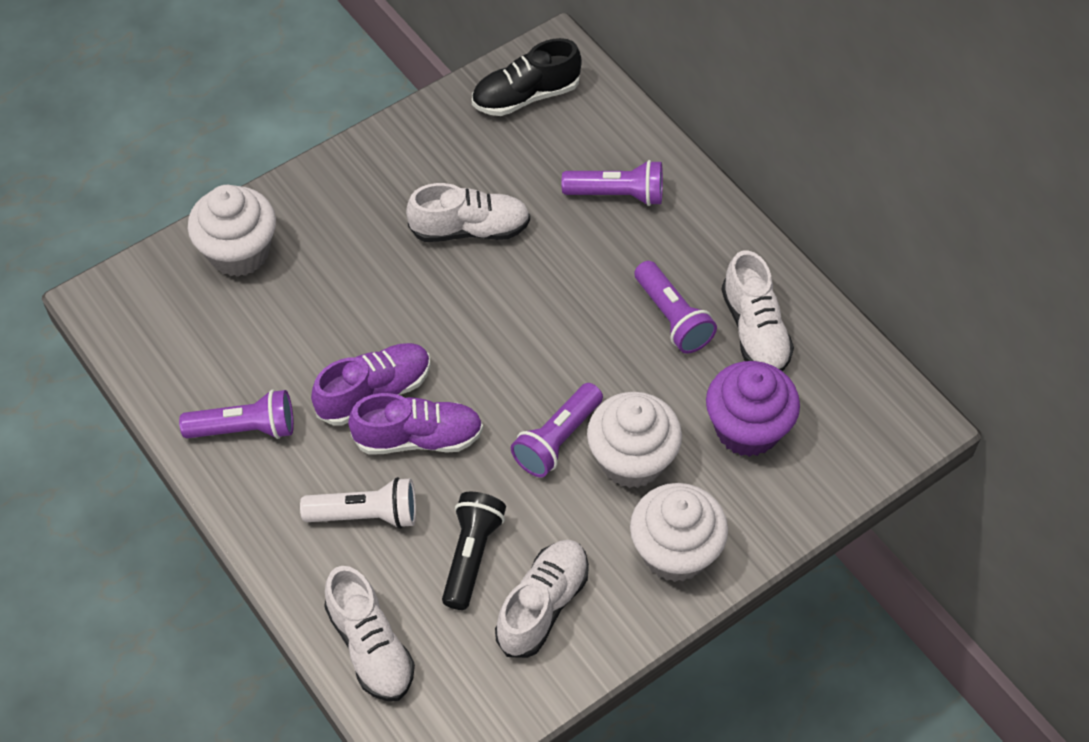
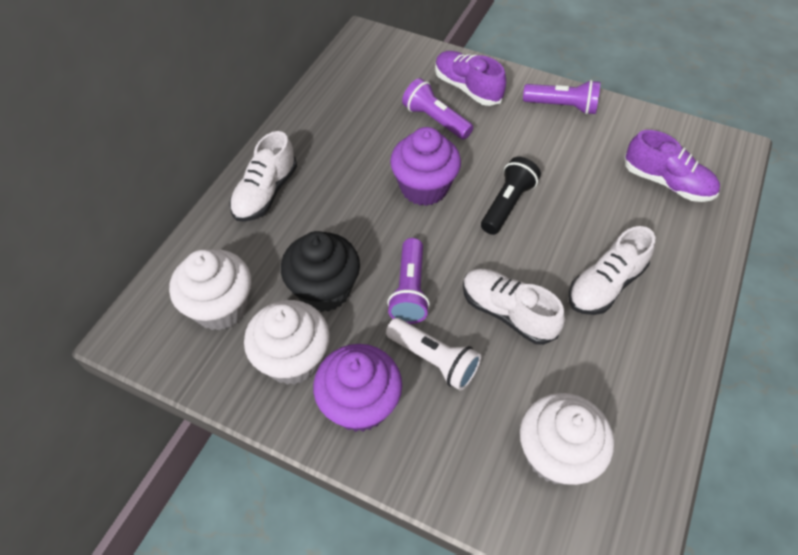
black cupcake: none = 0 -> [281,231,360,312] = 1
black shoe: [472,38,582,116] = 1 -> none = 0
purple cupcake: [706,361,800,457] = 1 -> [313,344,402,432] [390,127,461,206] = 2
purple flashlight: [179,390,294,439] [511,383,603,477] [562,160,663,206] [634,261,717,354] = 4 -> [387,238,430,324] [402,78,473,140] [523,80,601,115] = 3
white shoe: [324,566,415,701] [406,183,530,242] [495,540,589,658] [721,250,794,371] = 4 -> [229,131,297,222] [463,268,565,345] [568,226,655,315] = 3

